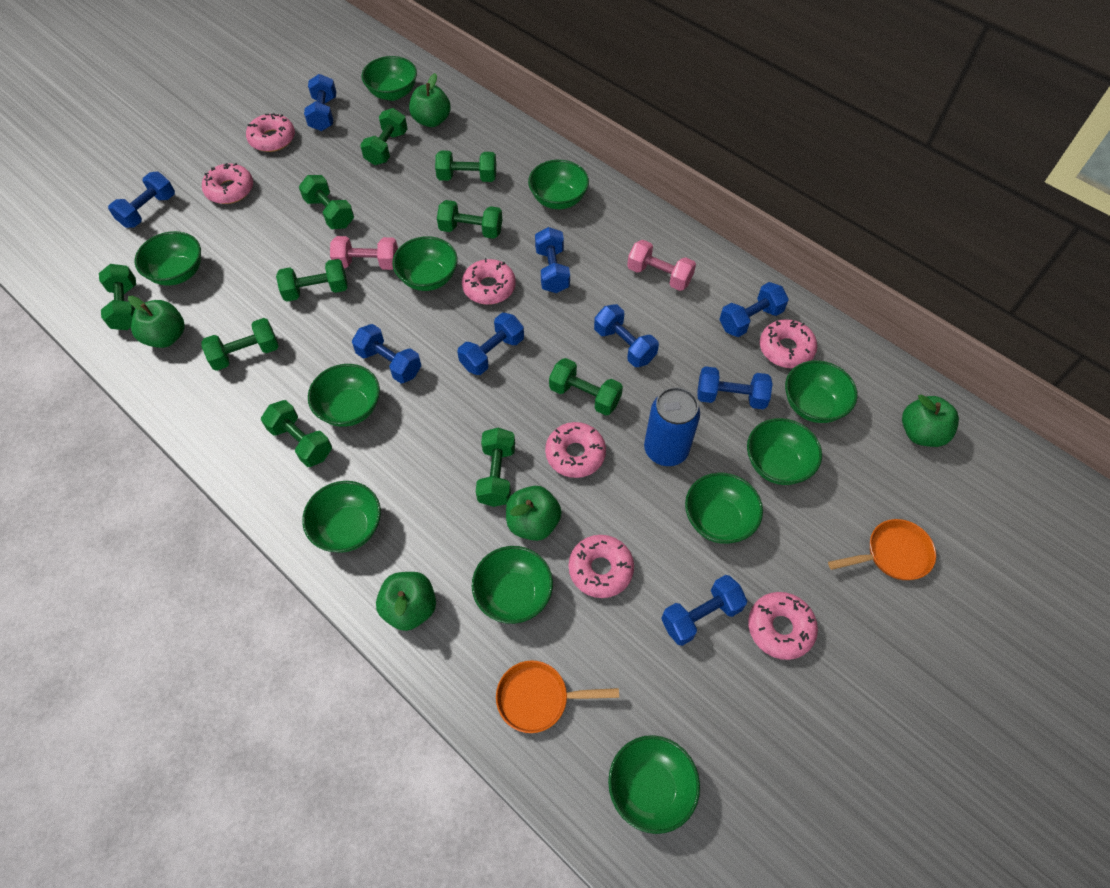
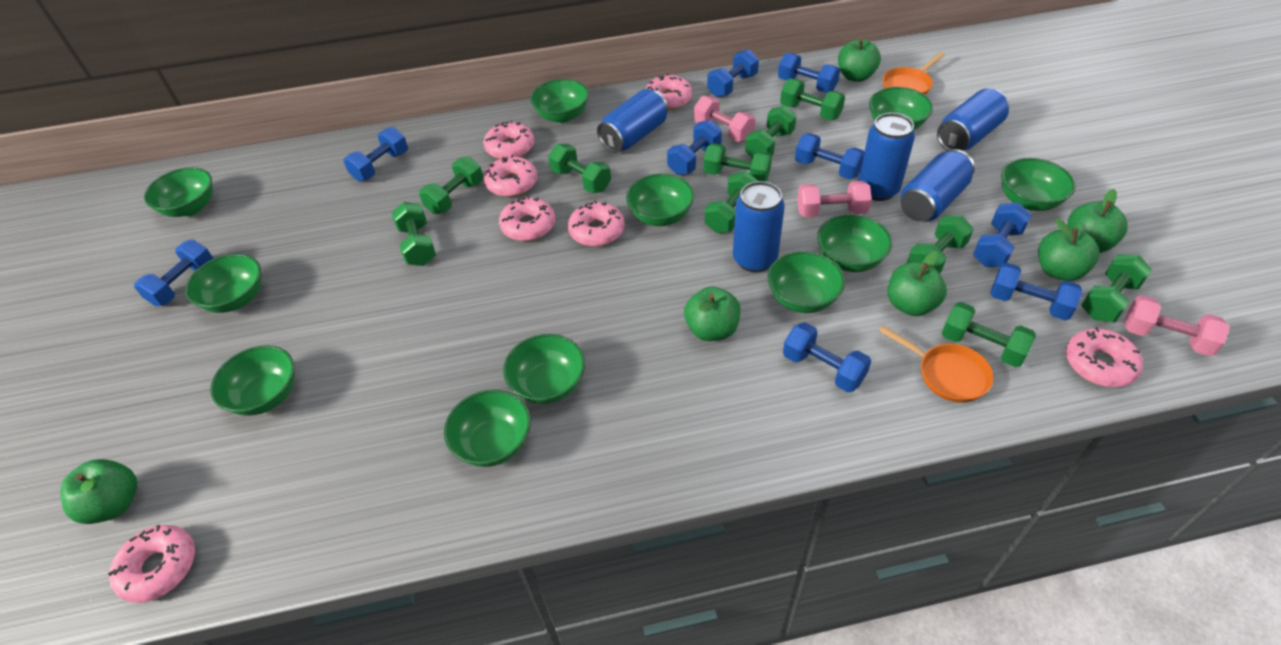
blue can: [644,387,700,466] = 1 -> [597,89,668,153] [733,181,785,273] [858,113,915,201] [901,149,975,222] [937,88,1009,151] = 5
green apple: [128,296,185,348] [376,572,436,631] [409,73,450,127] [506,486,562,541] [902,395,959,447] = 5 -> [60,459,137,524] [684,287,741,341] [838,39,881,82] [887,251,947,316] [1038,219,1099,281] [1067,189,1128,253] = 6
pink dumbbell: [330,236,398,270] [627,240,696,291] = 2 -> [694,96,755,142] [797,181,872,218] [1124,295,1230,356] = 3

